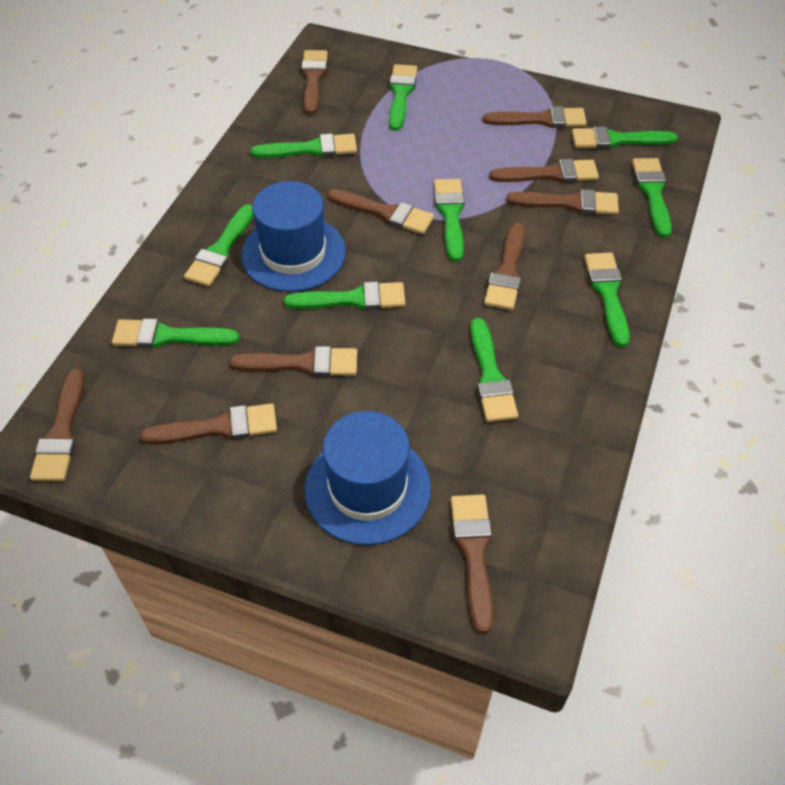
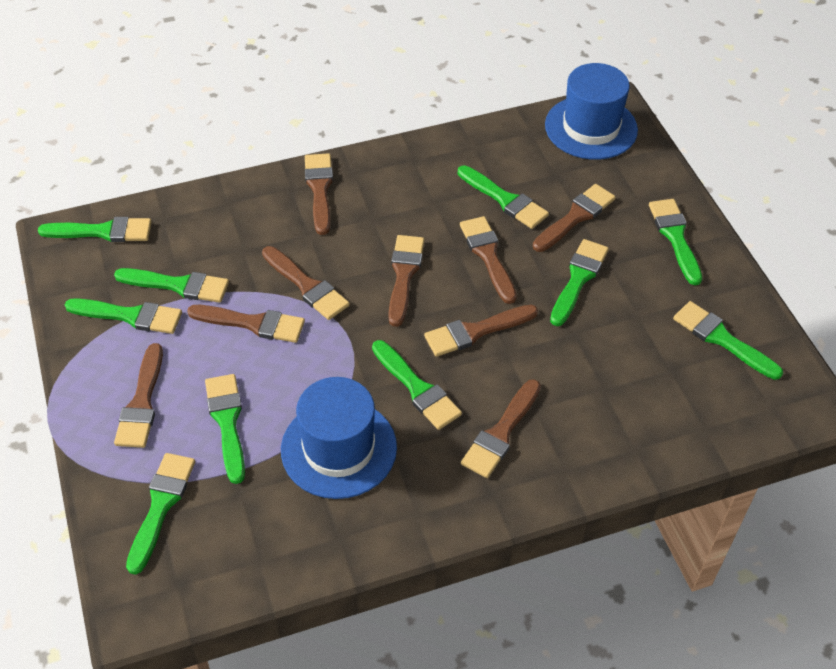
brown brush: [30,369,85,481] [141,403,277,445] [230,346,357,377] [301,50,328,115] [327,189,434,234] [451,494,493,633] [483,106,587,128] [484,223,525,310] [489,159,599,183] [506,189,619,215] = 10 -> [114,343,163,448] [187,305,305,343] [262,246,350,320] [305,153,333,235] [388,235,424,327] [424,305,538,357] [460,216,517,304] [461,379,541,478] [533,184,616,252] = 9

